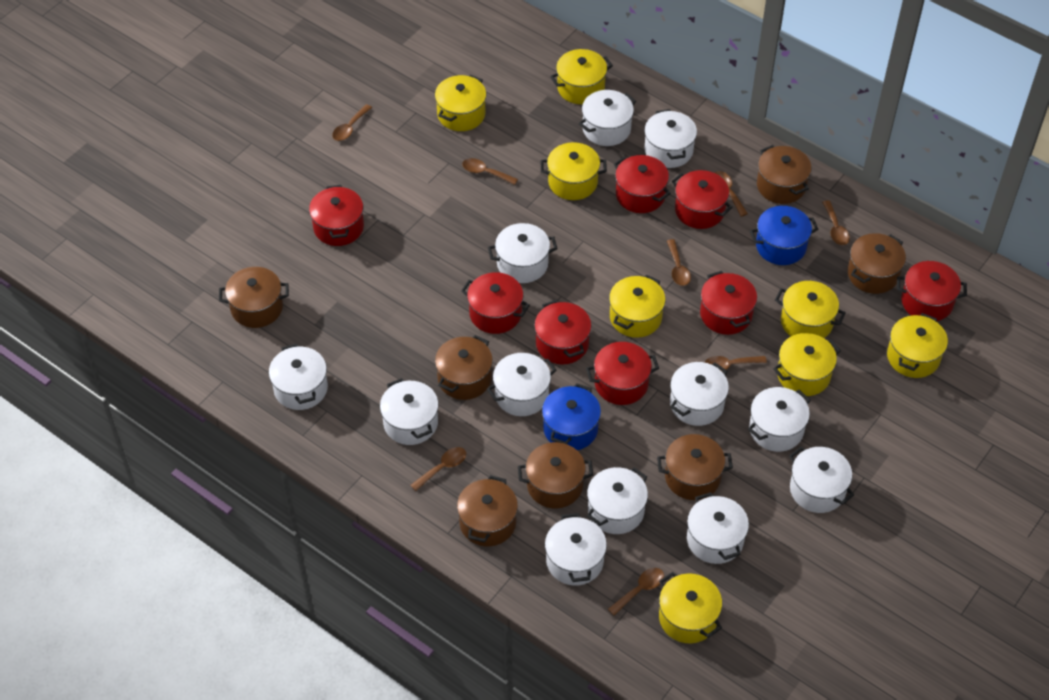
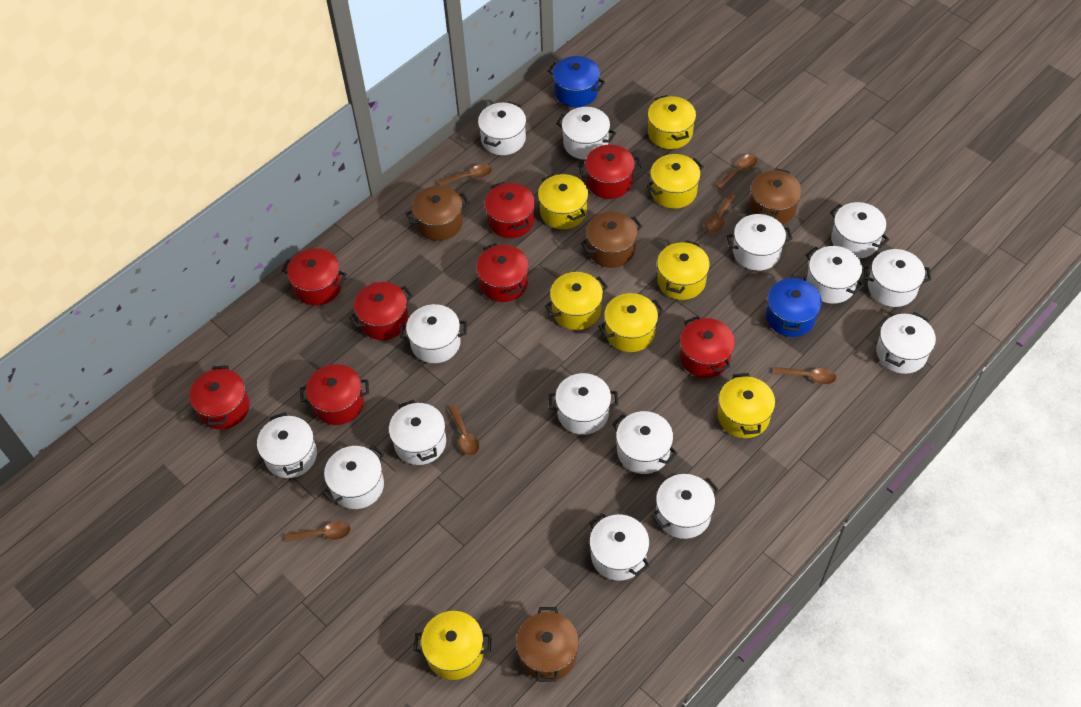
brown pot: [219,267,289,328] [435,335,493,400] [457,475,518,546] [518,442,593,508] [657,434,733,500] [757,145,812,204] [848,233,906,294] = 7 -> [406,186,469,241] [516,607,579,682] [581,211,642,268] [749,168,802,224] = 4
brown spoon: [332,104,372,141] [410,447,466,491] [462,158,518,185] [608,568,664,615] [667,239,691,286] [704,356,767,370] [715,171,748,217] [822,200,850,245] = 8 -> [286,521,351,542] [439,164,492,186] [448,405,479,456] [706,194,736,233] [715,154,757,190] [774,367,836,384] = 6
white pot: [269,344,328,410] [380,378,439,445] [487,353,557,416] [488,223,557,283] [545,513,607,586] [579,90,636,146] [587,467,648,534] [644,109,697,168] [670,362,729,426] [687,492,749,564] [748,387,811,452] [789,447,854,513] = 12 -> [257,412,317,478] [323,445,384,509] [389,400,446,465] [400,304,467,363] [478,101,526,155] [548,373,618,435] [556,107,616,160] [589,513,650,581] [612,411,677,474] [652,474,719,539] [727,214,792,271] [806,246,864,304] [830,202,889,259] [864,249,931,307] [876,312,936,374] = 15

